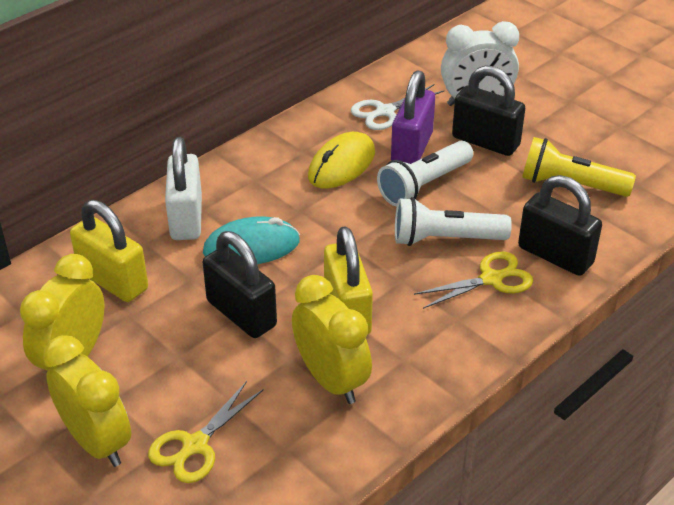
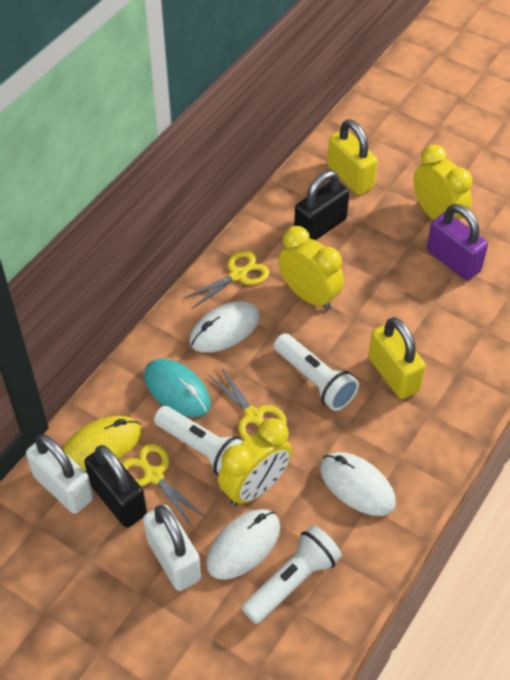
black padlock: [203,231,277,338] [452,65,525,156] [518,175,602,276] = 3 -> [84,445,147,527] [294,171,349,241] = 2
white clock: [441,21,519,106] = 1 -> none = 0
white flashlight: [377,141,473,207] [395,197,512,246] = 2 -> [154,406,243,475] [241,525,342,624] [274,333,359,411] = 3
white mouse: none = 0 -> [190,301,260,353] [206,509,280,580] [320,452,396,516] = 3
white padlock: [165,137,202,240] = 1 -> [26,434,93,514] [143,505,201,591] = 2
white scissors: [351,84,445,130] = 1 -> none = 0
yellow flashlight: [522,137,636,197] = 1 -> none = 0
yellow scissors: [148,381,264,483] [414,252,533,309] = 2 -> [121,444,207,527] [183,251,269,309] [207,367,287,440] = 3

